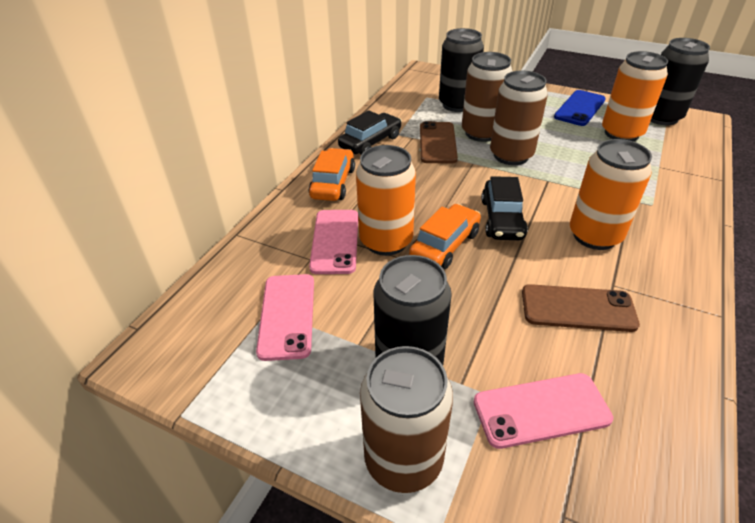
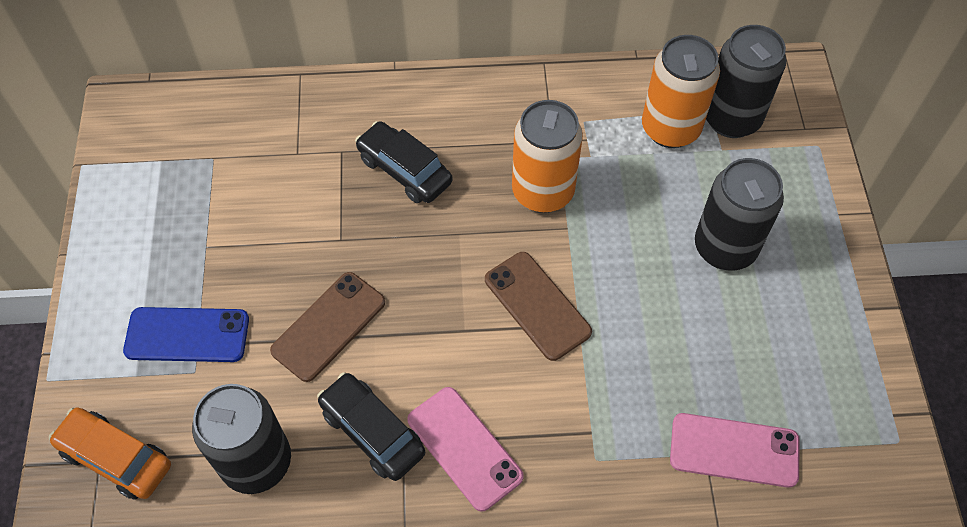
brown can: [360,346,453,493] [462,52,513,142] [490,71,548,165] = 3 -> none = 0
orange can: [356,145,416,256] [570,139,652,250] [602,51,668,141] = 3 -> [512,100,583,213] [642,35,720,148] = 2
orange car: [309,148,355,201] [409,204,481,269] = 2 -> [49,407,171,500] = 1
pink phone: [256,274,314,361] [309,210,358,274] [474,373,613,449] = 3 -> [407,387,524,512] [670,413,800,488] = 2

